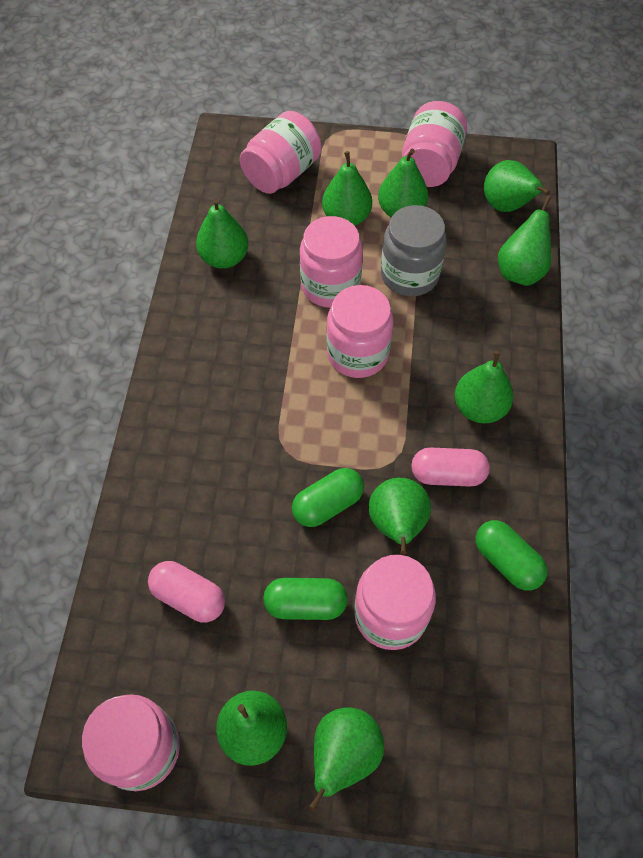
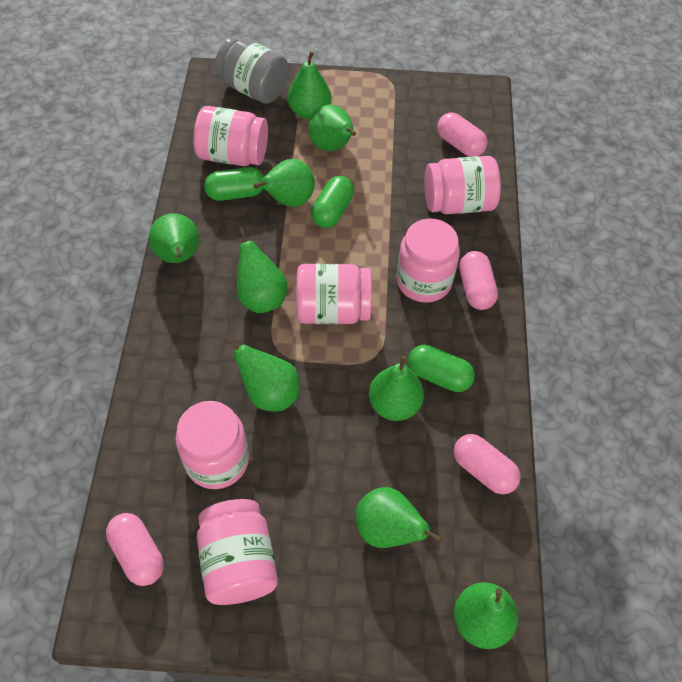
pink capsule: [148,561,225,623] [411,448,490,487] = 2 -> [106,513,164,586] [437,113,488,157] [454,434,521,494] [459,251,498,310] = 4

